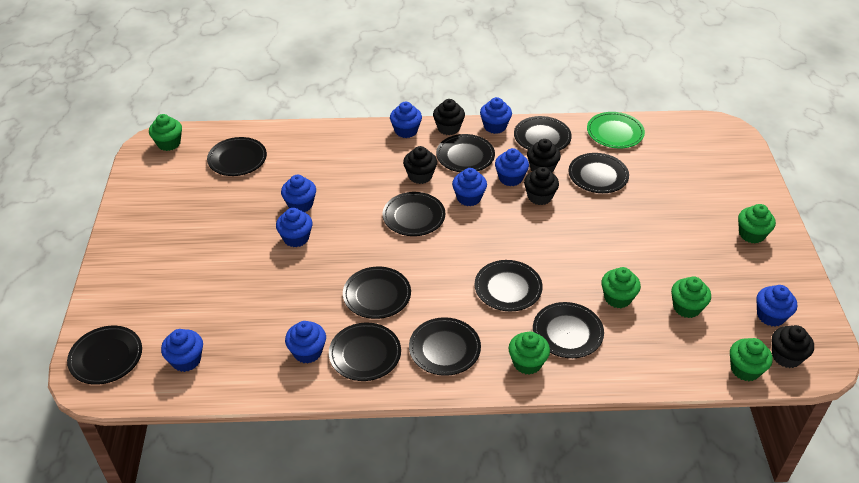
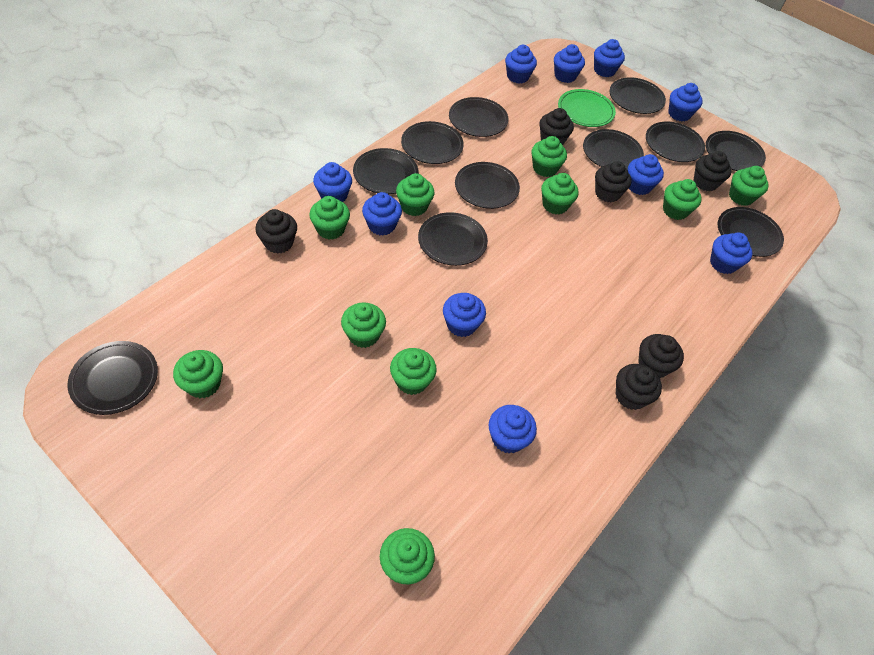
black cupcake: [403,146,437,184] [433,99,465,135] [524,167,559,205] [527,139,561,173] [772,325,814,368] = 5 -> [255,209,297,254] [540,108,574,145] [595,161,632,202] [616,364,662,410] [638,334,684,378] [694,151,732,192] = 6
blue cupcake: [161,329,203,372] [276,208,312,247] [281,175,316,212] [285,321,326,364] [390,102,422,138] [452,168,487,206] [480,97,512,134] [495,148,529,186] [756,285,797,327] = 9 -> [313,162,352,202] [362,192,402,236] [443,293,486,337] [489,405,537,454] [505,45,537,84] [554,44,585,83] [594,39,625,77] [628,154,664,195] [668,83,703,122] [710,233,753,274] = 10
green cupcake: [149,114,182,151] [509,332,550,375] [601,267,641,308] [671,276,711,318] [730,338,773,381] [738,204,776,243] = 6 -> [173,350,223,398] [309,196,350,240] [341,302,386,348] [380,528,435,584] [390,348,437,395] [396,173,435,216] [531,136,567,177] [541,173,579,214] [663,179,702,220] [729,166,769,206] = 10

